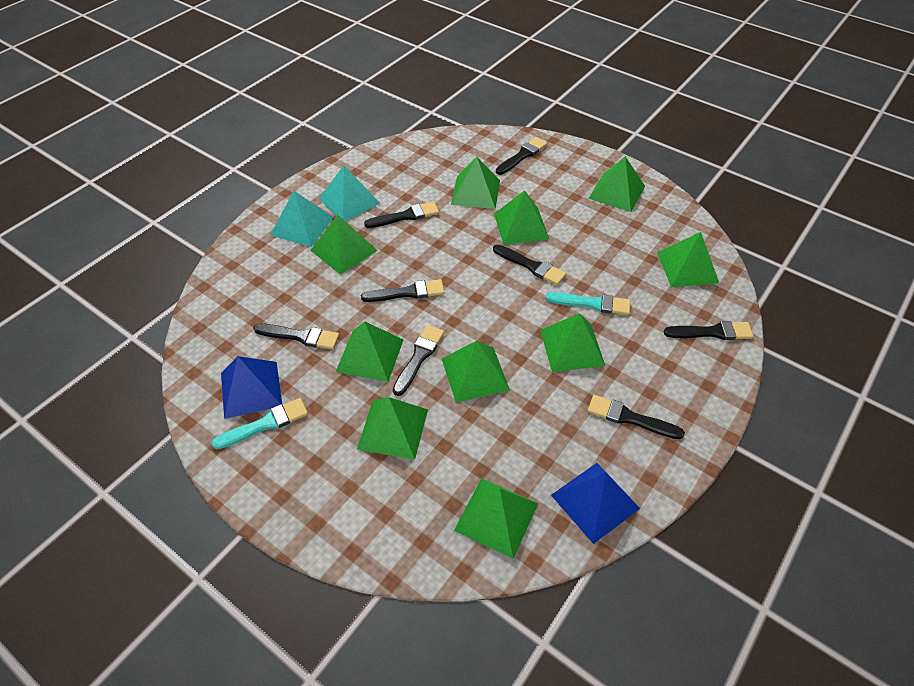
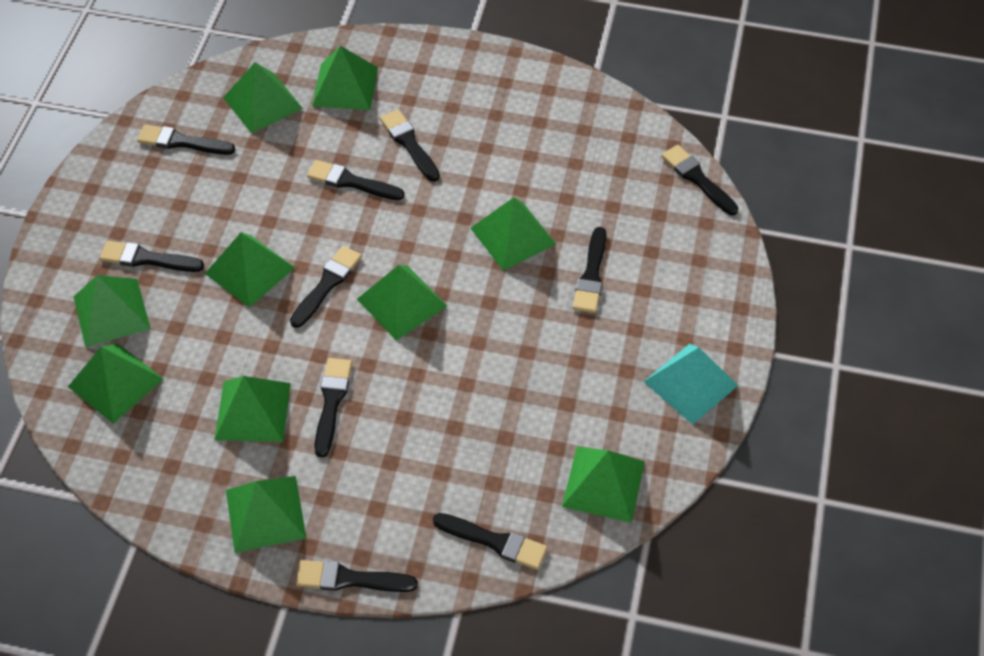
black brush: [254,324,339,349] [361,279,445,302] [364,202,439,228] [393,325,444,396] [493,245,566,285] [496,137,547,175] [588,395,685,439] [664,321,754,340] = 8 -> [100,241,204,272] [137,124,235,155] [290,246,362,328] [296,560,418,592] [307,160,405,200] [314,358,352,457] [380,109,440,181] [433,513,547,570] [573,227,606,313] [662,145,739,215] = 10
blue pyramid: [221,356,282,419] [551,463,640,544] = 2 -> none = 0
turquoise brush: [211,398,308,449] [545,292,630,315] = 2 -> none = 0
turquoise pyramid: [270,191,334,247] [319,166,381,221] = 2 -> [644,344,739,425] = 1

